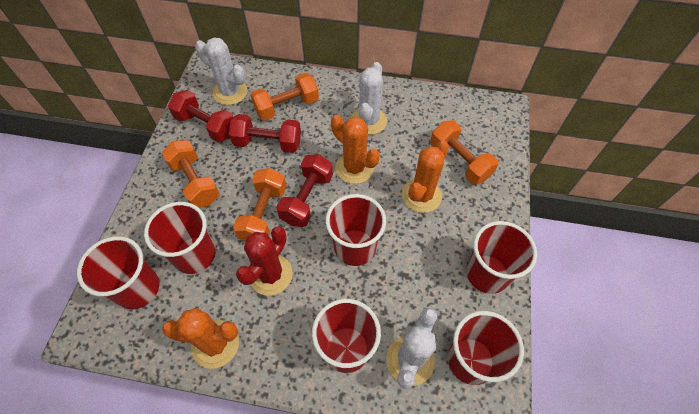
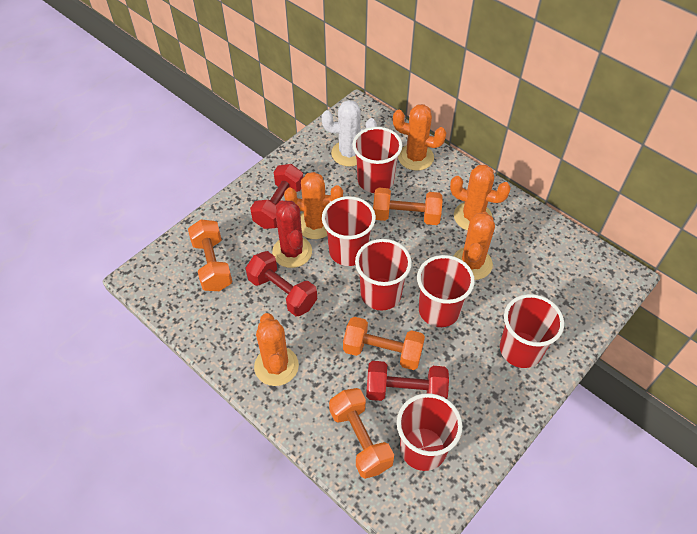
orange cactus: [162,308,239,369] [331,115,380,184] [402,140,449,213] = 3 -> [254,313,299,386] [284,172,343,239] [393,104,446,171] [450,165,511,231] [454,212,495,280] = 5
white cactus: [195,38,247,105] [351,62,387,135] [386,308,437,389] = 3 -> [322,100,377,167] = 1

